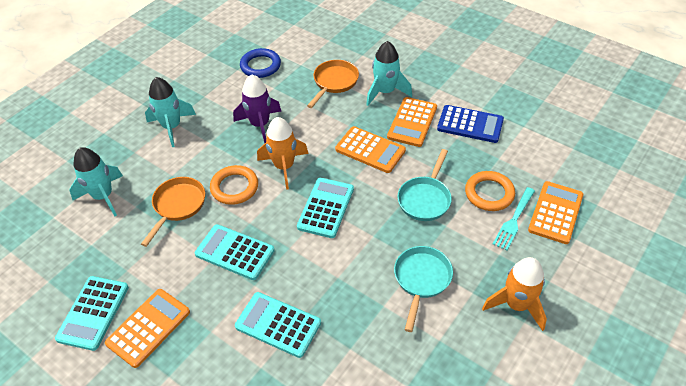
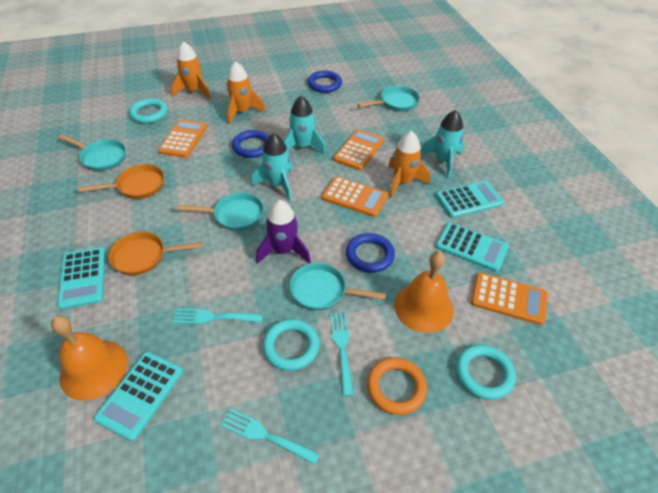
blue calculator: [437,105,504,143] = 1 -> none = 0
blue ring: [240,48,281,78] = 1 -> [232,130,269,158] [308,70,342,93] [346,233,395,273] = 3
orange bell: none = 0 -> [51,316,128,401] [394,251,454,333] = 2
orange ring: [210,165,258,205] [465,171,515,211] = 2 -> [367,357,427,415] = 1
orange rocket: [257,117,309,190] [482,257,547,331] = 2 -> [171,41,211,99] [226,61,266,124] [388,131,430,198] = 3
turquoise fork: [493,187,535,250] = 1 -> [173,309,263,324] [221,409,320,465] [330,312,354,396] = 3
turquoise pan: [394,246,453,332] [397,149,452,221] = 2 -> [58,134,126,171] [177,193,264,231] [289,263,386,311] [358,86,420,111] = 4
turquoise ring: none = 0 -> [129,98,168,123] [263,319,319,371] [456,344,516,400] = 3

